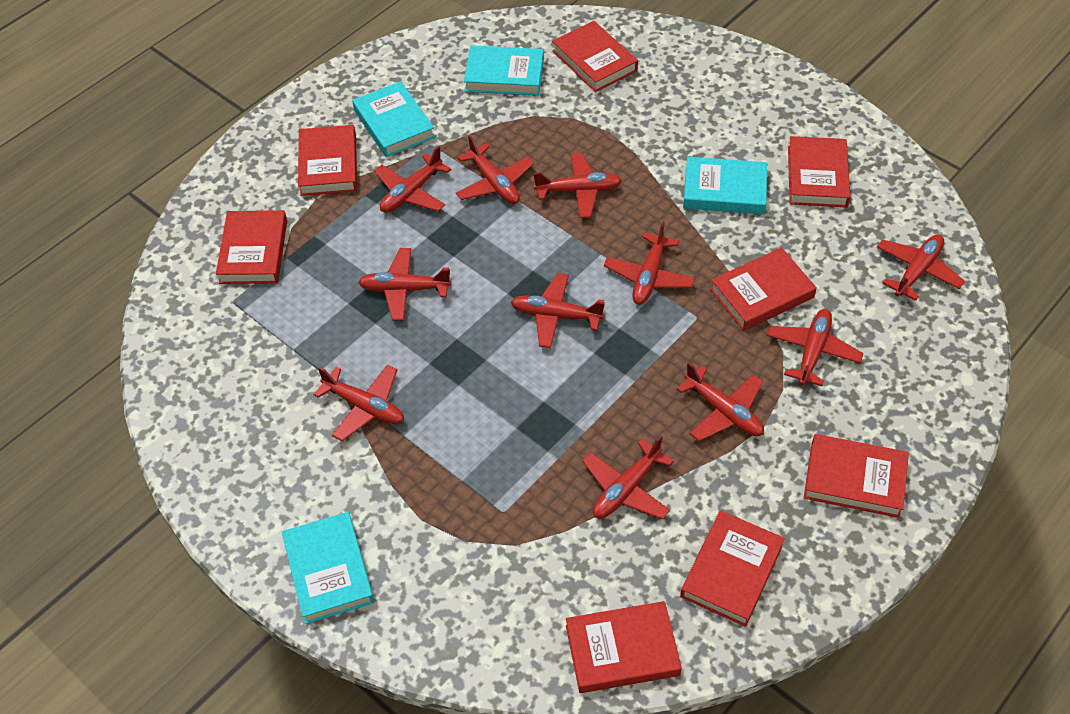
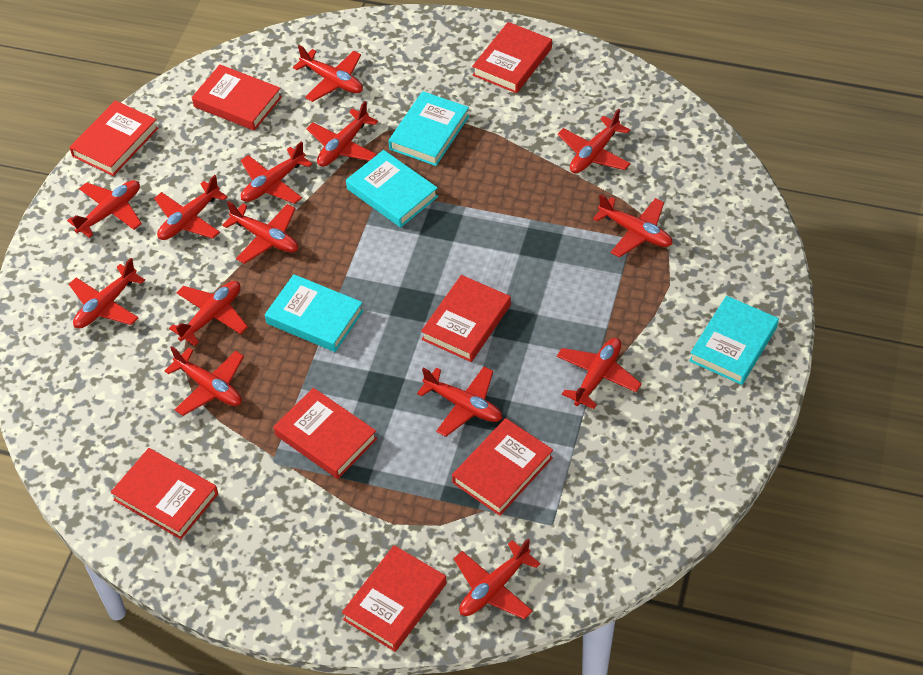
red plane: [313,364,404,441] [358,248,452,321] [374,146,451,213] [456,135,534,204] [511,273,605,348] [533,153,622,218] [582,435,674,519] [604,221,695,305] [676,362,764,441] [767,309,864,386] [877,234,965,301] = 11 -> [67,180,142,238] [69,258,145,328] [154,175,228,240] [165,346,244,416] [169,281,248,346] [222,201,298,264] [241,141,312,204] [293,45,363,102] [306,101,378,167] [417,367,502,437] [454,539,540,619] [557,108,631,173] [557,338,642,409] [593,194,672,258] = 14

